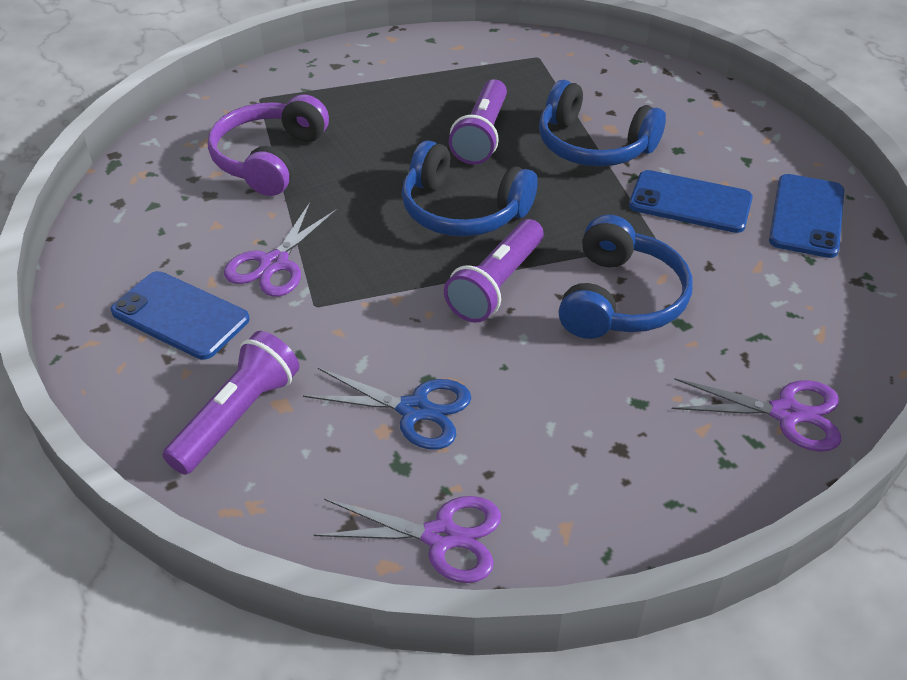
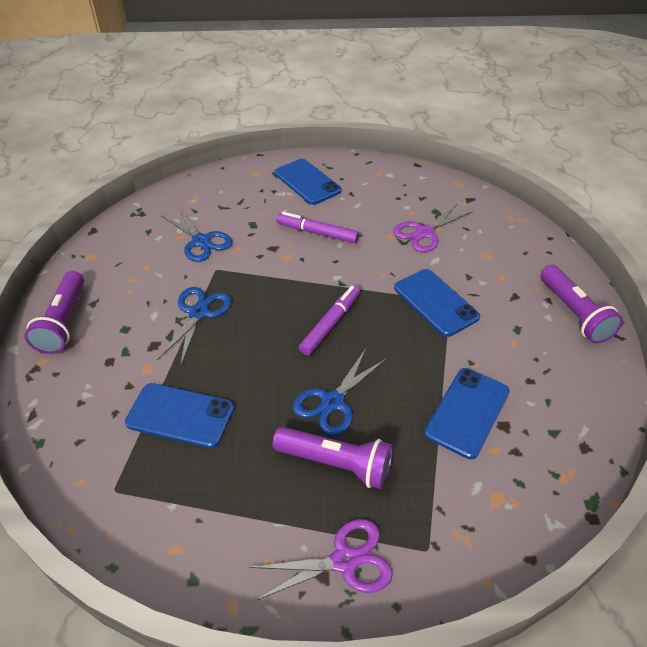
blue headphones: [402,140,538,237] [539,80,666,167] [558,215,692,339] = 3 -> none = 0
blue phone: [111,271,250,360] [629,170,753,233] [769,174,844,258] = 3 -> [125,383,234,448] [275,159,342,205] [394,269,480,337] [424,368,510,459] = 4
blue scissors: [303,368,471,449] = 1 -> [157,287,231,366] [161,207,232,262] [293,349,387,436] = 3
purple headphones: [208,94,329,196] = 1 -> none = 0
purple marker: none = 0 -> [276,212,359,243] [299,285,360,355] = 2
purple scissors: [224,203,337,297] [314,496,501,583] [672,378,841,452] = 3 -> [249,519,393,601] [393,203,473,252] = 2

